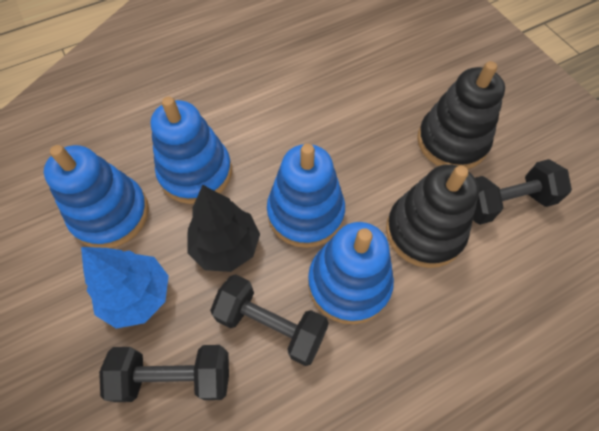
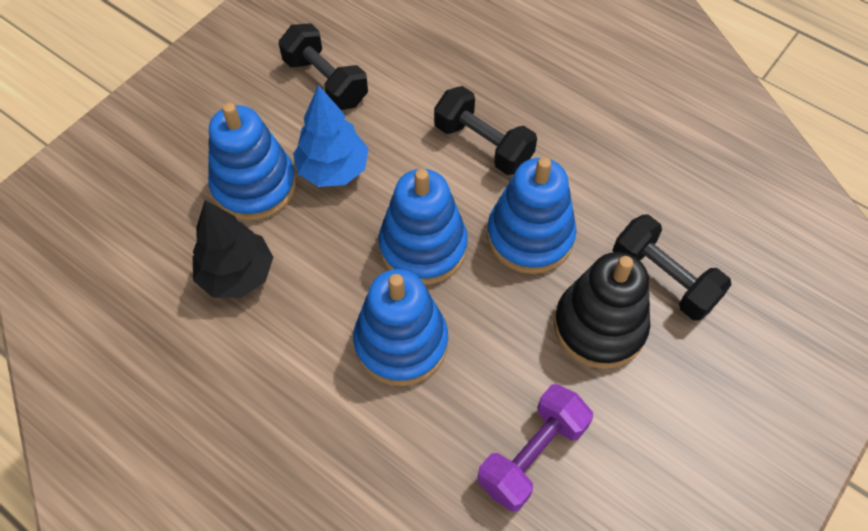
black stacking toy: [386,164,479,268] [417,61,505,169] = 2 -> [554,252,650,369] = 1
purple dumbbell: none = 0 -> [477,384,593,512] = 1

